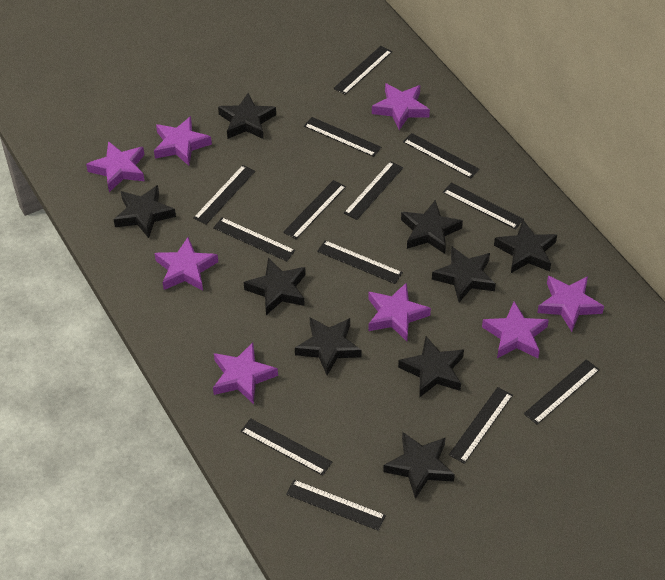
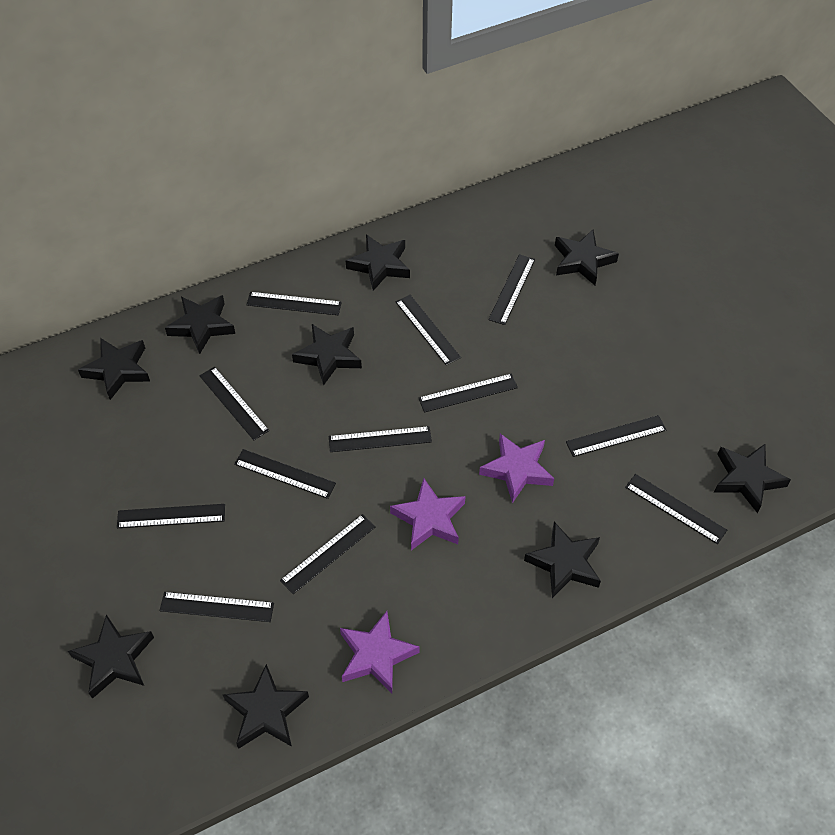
black ruler: [193,165,255,224] [213,217,295,261] [241,418,332,476] [283,180,346,239] [286,480,386,531] [304,117,381,157] [317,240,403,284] [333,46,392,95] [344,161,403,220] [403,133,480,178] [443,183,524,229] [449,387,513,464] [524,359,600,425] = 13 -> [117,504,225,528] [159,592,274,622] [199,367,269,440] [234,449,336,499] [246,292,342,315] [280,514,375,594] [329,426,432,452] [396,295,461,365] [419,374,518,413] [488,254,535,325] [566,415,667,457] [625,474,727,544] = 12
purple star: [86,141,145,192] [154,116,212,166] [154,237,218,291] [213,342,278,404] [368,282,431,341] [372,83,430,130] [482,301,549,358] [537,276,604,332] = 8 -> [340,611,420,694] [390,478,466,550] [479,434,554,503] = 3

